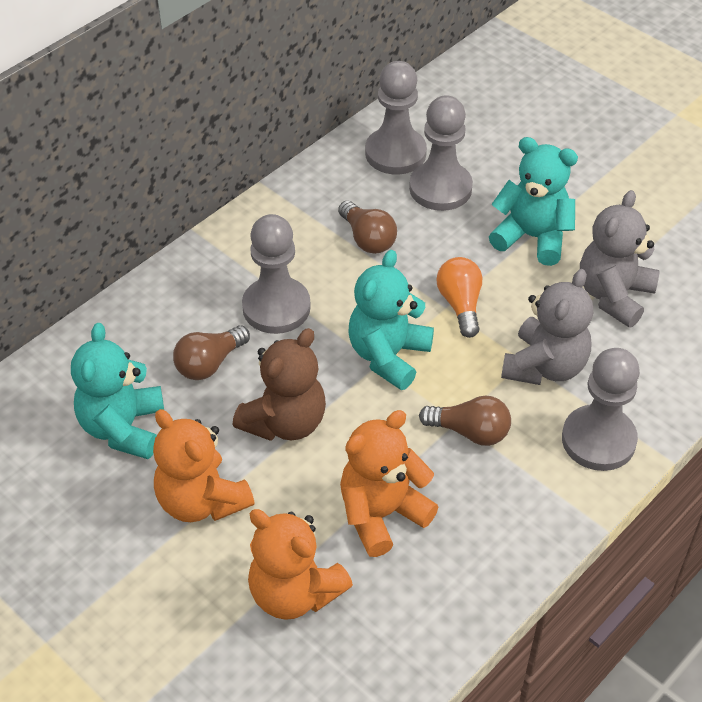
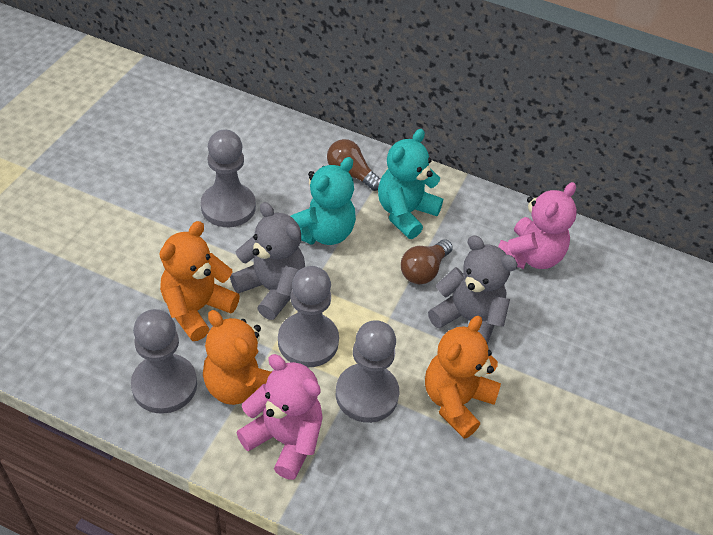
brown light bulb: [173,325,250,380] [338,201,397,254] [419,395,511,446] = 3 -> [327,139,381,191] [401,240,453,284] = 2
brown teddy bear: [233,328,326,441] = 1 -> none = 0
orange light bulb: [436,257,482,338] = 1 -> none = 0
pink teddy bear: none = 0 -> [236,354,323,480] [498,182,577,269] = 2
turquoise teddy bear: [71,323,164,459] [349,250,434,390] [489,137,578,266] = 3 -> [291,157,356,245] [378,129,443,239] = 2

